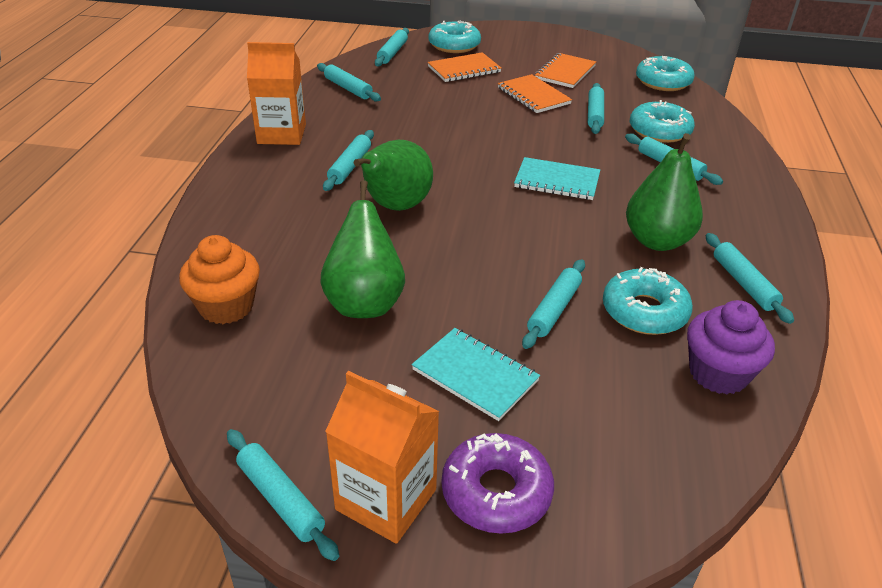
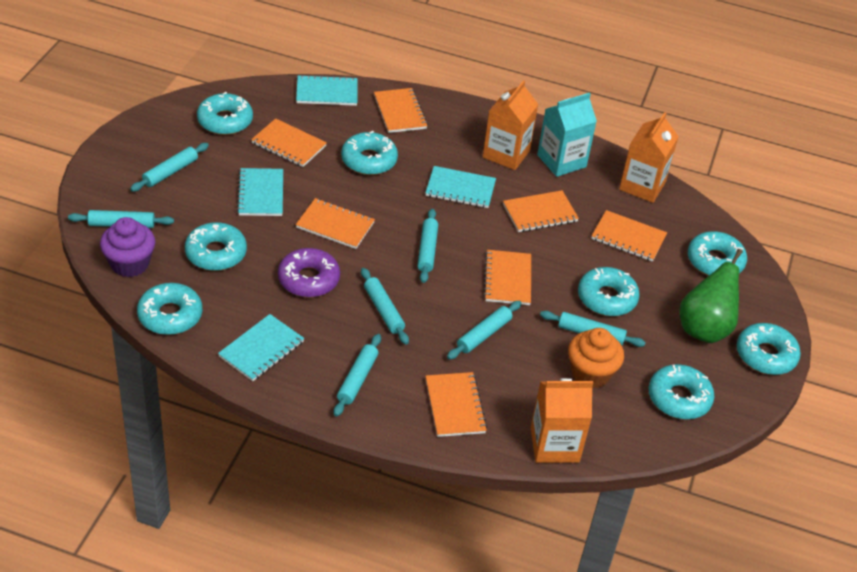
green pear: [321,180,405,318] [354,140,433,211] [626,133,703,251] = 3 -> [679,249,743,343] = 1
orange carton: [247,42,306,145] [325,371,439,544] = 2 -> [483,80,538,170] [531,378,593,463] [619,112,679,203] = 3
orange notebook: [428,52,502,82] [498,74,572,113] [535,53,596,88] = 3 -> [251,118,327,167] [296,198,375,249] [374,88,428,133] [425,372,487,437] [484,250,531,305] [503,190,579,232] [591,210,667,262] = 7
turquoise carton: none = 0 -> [537,93,597,177] = 1
turquoise donut: [429,20,481,53] [603,267,693,335] [630,100,695,143] [636,56,694,91] = 4 -> [137,283,202,335] [185,222,247,271] [197,92,253,135] [341,131,398,175] [578,267,640,316] [649,364,714,419] [688,231,747,276] [737,323,801,375] = 8
turquoise notebook: [412,328,540,421] [514,157,600,200] = 2 -> [218,314,304,381] [237,168,283,216] [296,75,358,106] [425,166,496,208] = 4
turquoise rolling pin: [227,429,339,561] [317,63,381,102] [323,130,374,191] [375,28,409,67] [522,259,585,349] [588,83,604,134] [625,133,723,185] [706,233,794,324] = 8 -> [68,210,174,228] [130,143,209,192] [334,334,381,417] [361,268,409,345] [417,209,438,283] [447,301,522,360] [540,311,646,347] = 7

